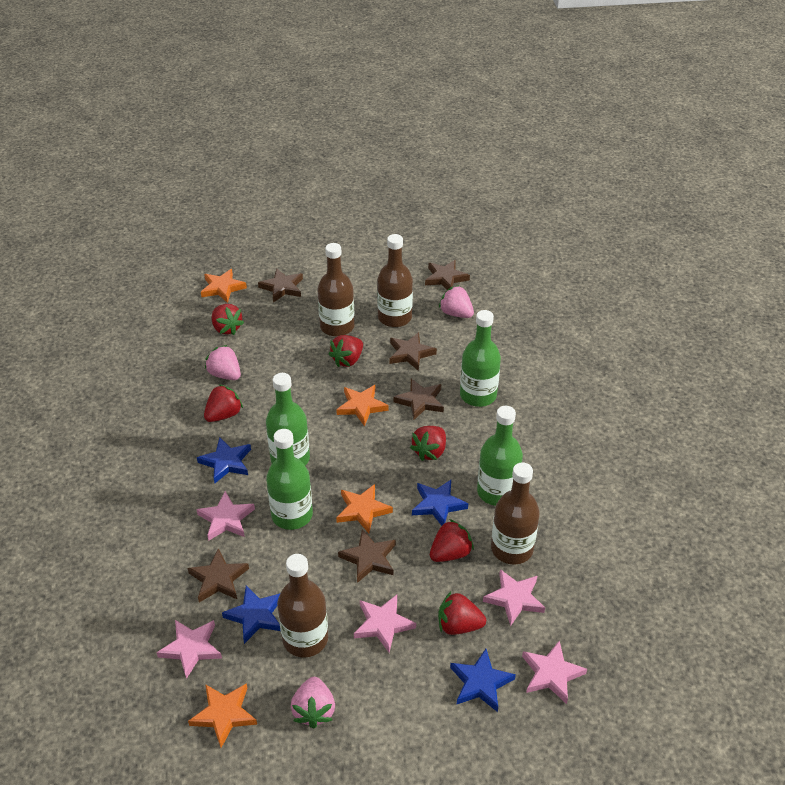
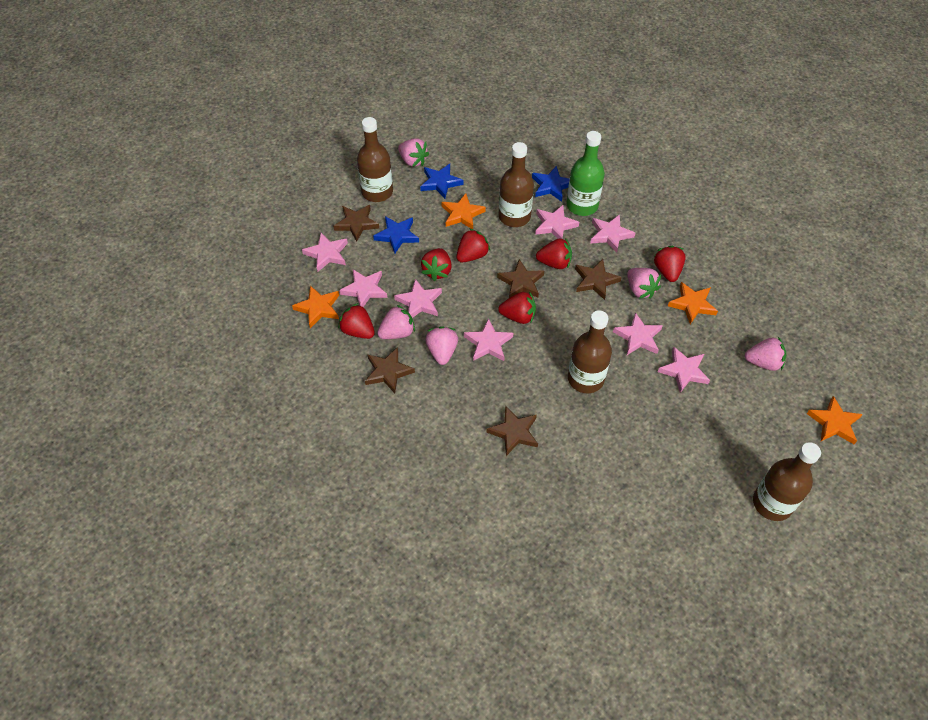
blue star: [197,437,251,483] [222,586,281,644] [412,480,468,526] [450,649,516,712] = 4 -> [373,216,419,254] [420,164,463,199] [532,166,570,202] = 3
brown star: [188,548,249,602] [258,268,303,303] [338,529,396,583] [389,332,437,371] [393,379,444,420] [425,260,470,290] = 6 -> [333,205,379,241] [365,347,415,393] [486,406,538,456] [497,259,544,298] [575,259,622,300] = 5
green bottle: [266,373,310,466] [266,429,313,530] [460,310,501,407] [477,406,523,506] = 4 -> [567,131,605,216] = 1
pink star: [156,620,222,679] [196,491,255,541] [354,595,416,653] [483,569,545,626] [522,640,587,704] = 5 -> [302,233,348,272] [339,269,387,307] [394,279,442,318] [464,318,513,361] [535,205,579,239] [590,214,635,253] [613,312,663,355] [658,346,710,393] = 8
pink strawberry: [205,345,241,380] [291,677,335,729] [439,285,474,318] = 3 -> [377,305,415,339] [398,138,429,167] [425,326,458,365] [627,268,661,299] [745,337,786,371] = 5

